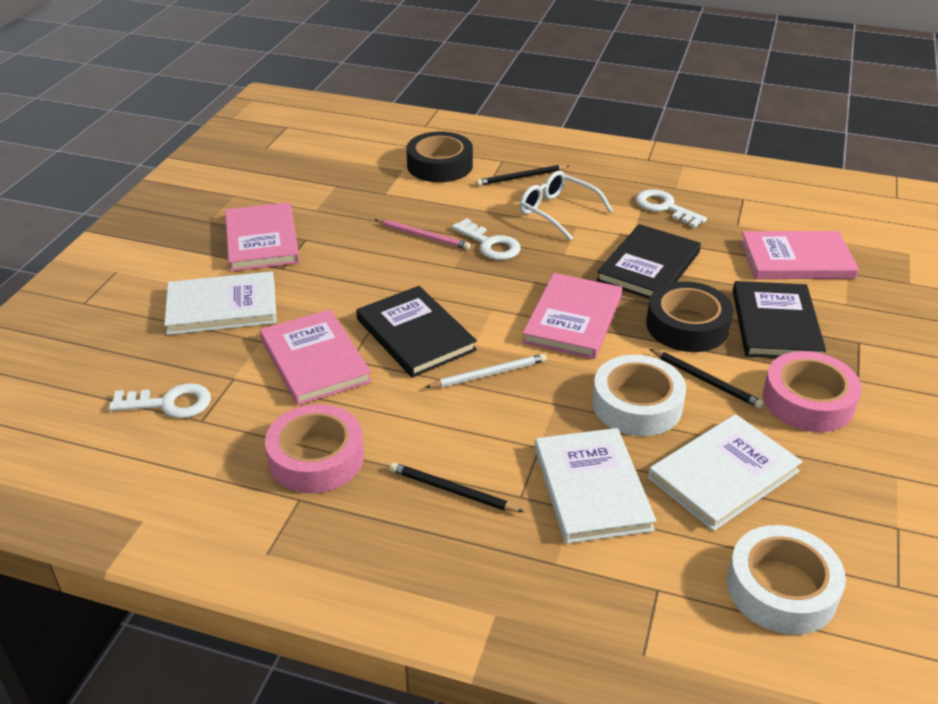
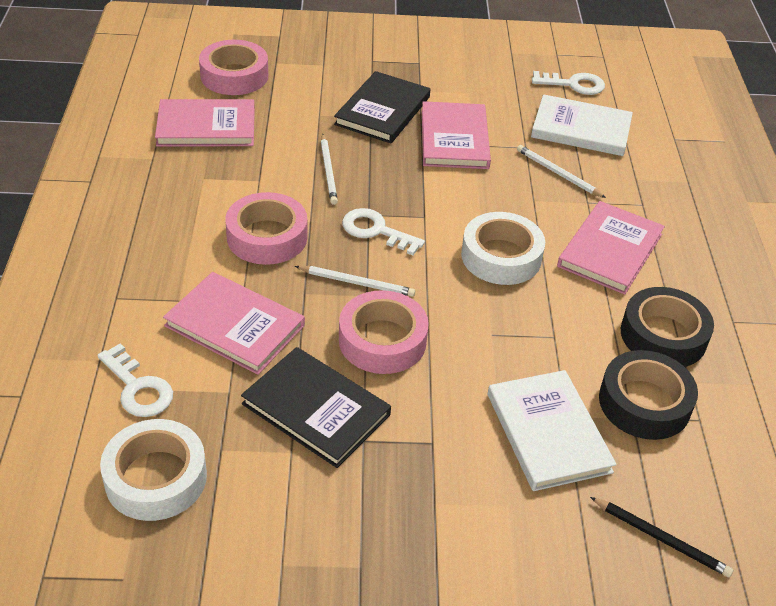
black book: [356,286,477,378] [596,224,701,299] [733,281,826,358] = 3 -> [241,347,391,468] [334,71,430,143] = 2
black pencil: [389,462,524,512] [476,165,569,186] [650,349,764,409] = 3 -> [590,497,733,578] = 1
pink pencil: [374,219,470,250] = 1 -> none = 0
pink tape: [265,404,364,493] [763,351,862,432] = 2 -> [199,40,268,95] [225,192,307,265] [339,290,429,374] = 3
white book: [164,271,277,335] [535,428,656,544] [648,414,802,531] = 3 -> [488,370,617,491] [531,94,633,156] = 2
white glasses: [520,171,613,241] = 1 -> none = 0
white pencil: [425,354,547,388] = 1 -> [295,266,415,297] [321,134,338,205] [517,145,606,198] = 3

